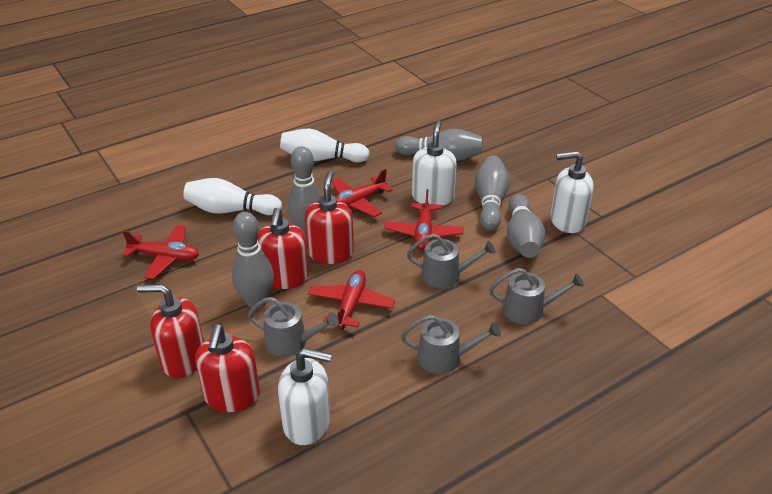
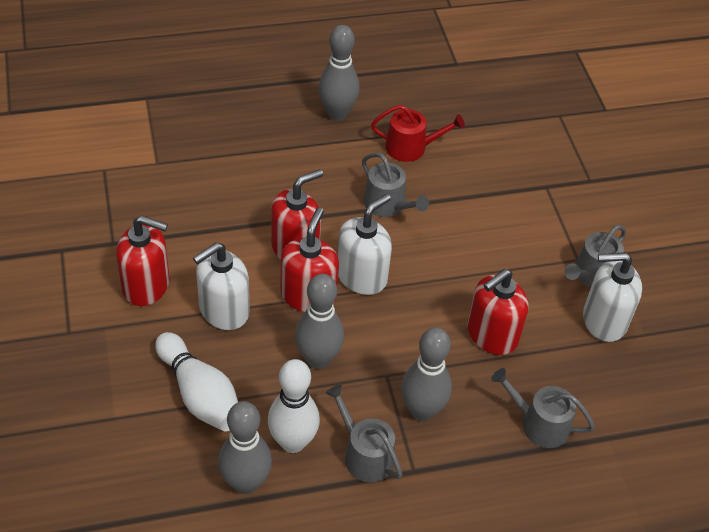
grey bowling pin: [232,212,274,308] [287,146,322,237] [395,129,483,161] [475,156,510,231] [507,194,545,258] = 5 -> [218,401,272,494] [295,274,344,369] [318,25,360,121] [401,327,452,421] = 4
red plane: [122,225,199,279] [308,270,395,330] [332,169,393,217] [384,189,464,250] = 4 -> none = 0
red watering can: none = 0 -> [371,105,465,162] = 1

